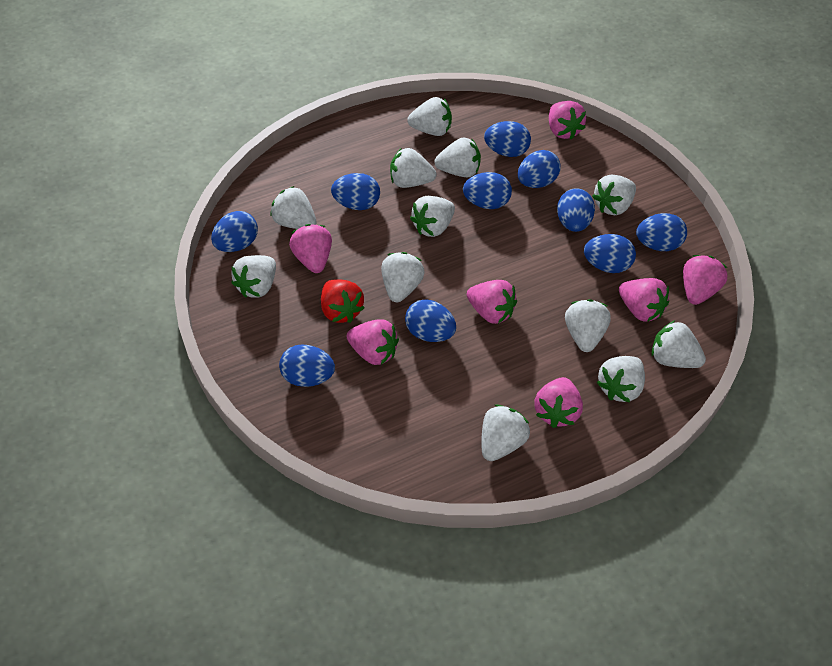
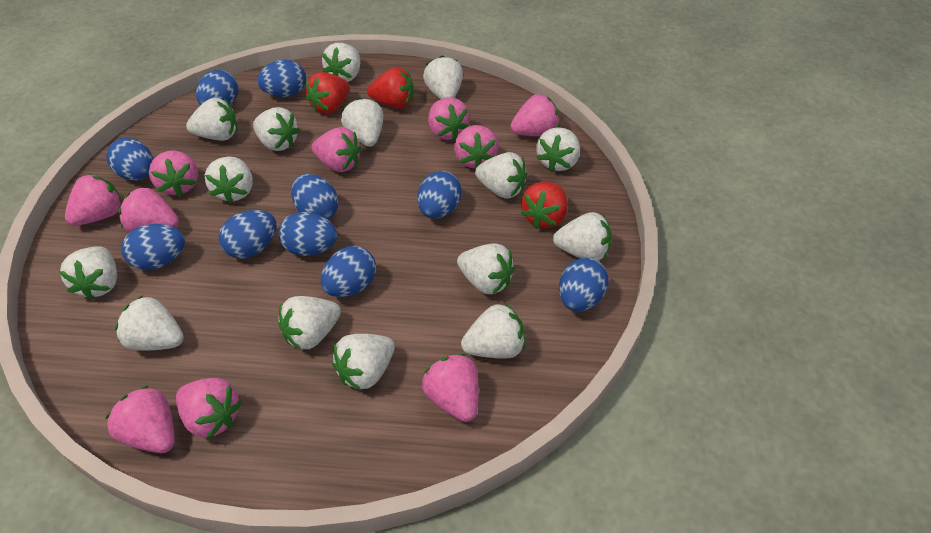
pink strawberry: [289,224,332,273] [347,319,399,365] [467,280,517,324] [534,377,583,428] [549,101,586,140] [619,278,669,322] [683,255,728,305] = 7 -> [65,174,122,226] [105,385,175,453] [119,187,179,232] [149,150,198,196] [176,378,242,439] [311,127,362,172] [422,353,479,422] [428,98,470,141] [454,125,498,168] [510,94,560,136] = 10
red strawberry: [321,279,365,323] = 1 -> [305,72,350,114] [367,67,414,109] [521,182,568,229] = 3
white strawberry: [231,255,276,298] [270,186,316,229] [381,252,425,302] [390,148,437,188] [407,97,452,136] [410,196,455,237] [434,137,481,177] [481,405,530,461] [565,299,611,352] [592,175,636,215] [597,356,645,402] [652,320,706,368] = 12 -> [59,246,117,300] [115,295,184,351] [186,98,238,141] [205,156,253,203] [253,107,300,151] [278,296,341,350] [322,43,360,82] [332,334,395,390] [341,98,384,147] [423,56,463,99] [457,243,515,294] [461,303,525,359] [475,152,527,199] [536,127,580,172] [553,212,612,261] = 15

